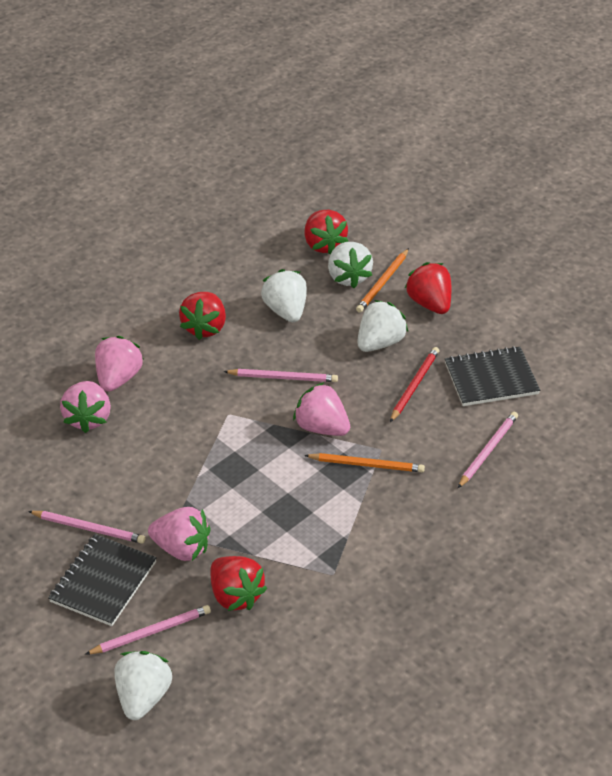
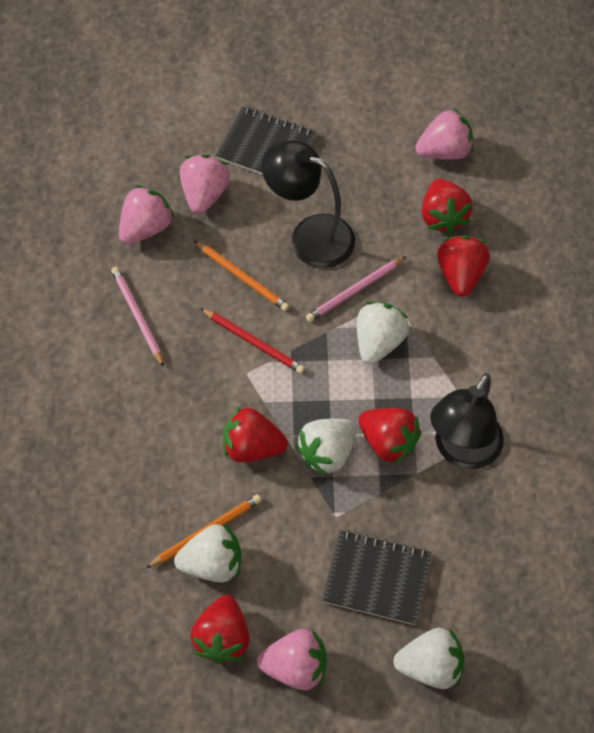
black lamp: none = 0 -> [262,140,355,268] [430,373,504,469] = 2
pink pencil: [28,511,145,544] [85,605,211,655] [223,369,338,382] [458,412,518,488] = 4 -> [111,267,164,367] [306,256,406,322] = 2
red strawberry: [179,292,226,340] [210,556,267,611] [304,210,348,255] [405,262,451,314] = 4 -> [190,595,250,664] [223,406,288,463] [358,408,421,465] [422,179,473,235] [437,235,490,297] = 5

